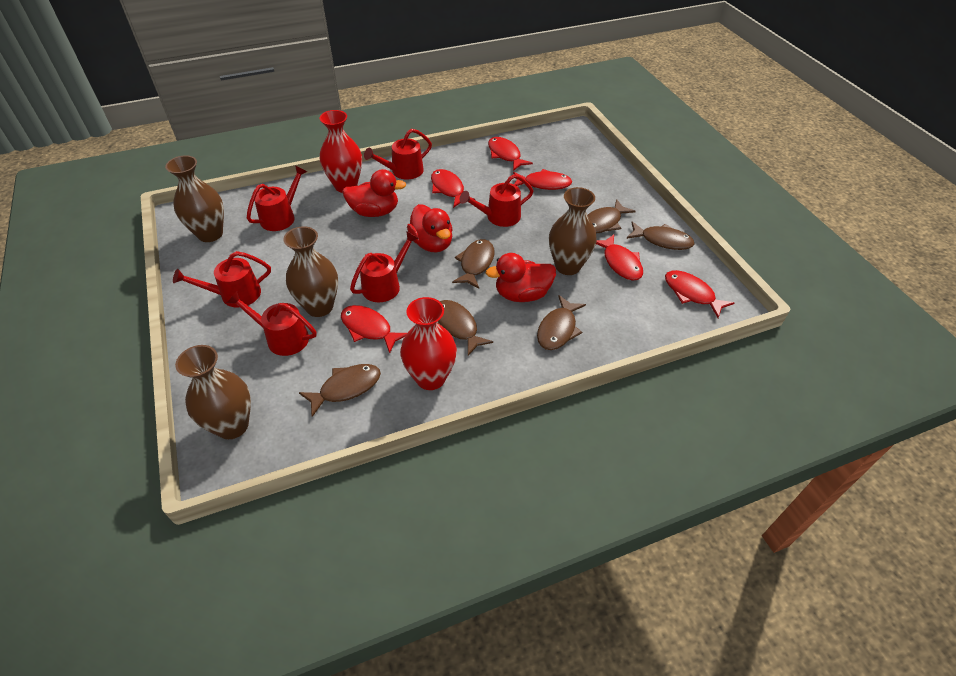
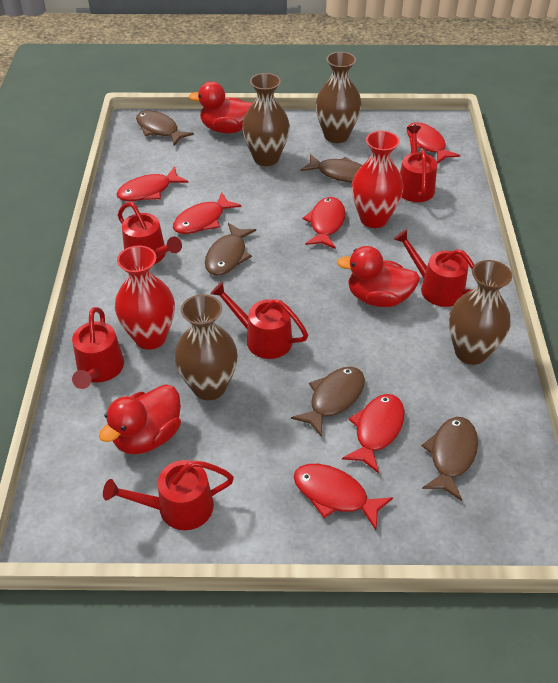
brown fish: [299,364,381,417] [438,300,493,356] [452,239,494,289] [537,295,586,350] [588,199,636,234] [626,222,695,250] = 6 -> [136,111,194,146] [205,223,256,275] [291,367,365,437] [300,154,362,182] [422,417,478,501] = 5

